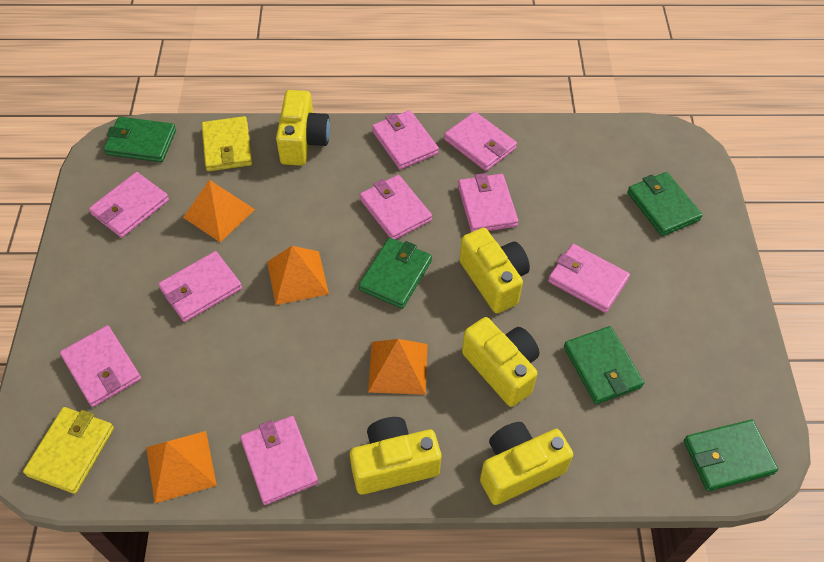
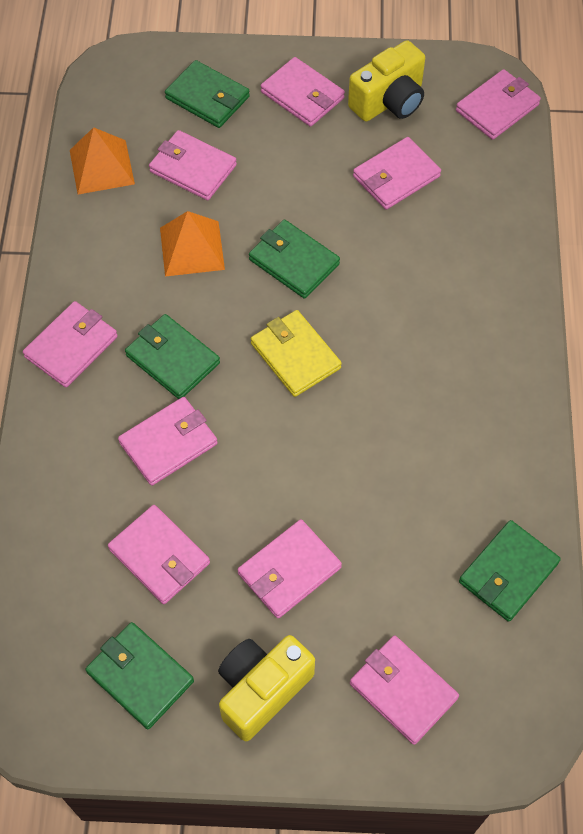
orange pyramid: [146,431,217,503] [183,180,255,242] [267,246,329,305] [368,339,427,395] = 4 -> [70,127,135,194] [160,211,225,277] = 2
yellow camera: [276,90,330,166] [350,417,441,495] [460,228,530,313] [462,317,539,407] [480,422,573,505] = 5 -> [218,635,315,741] [348,40,425,122] = 2
yellow wallet: [23,407,114,494] [202,116,253,171] = 2 -> [251,310,342,397] = 1

